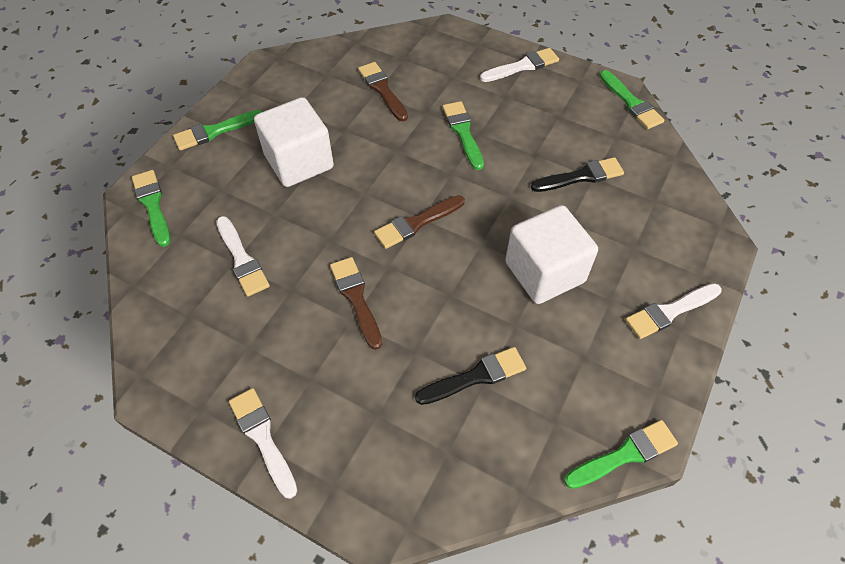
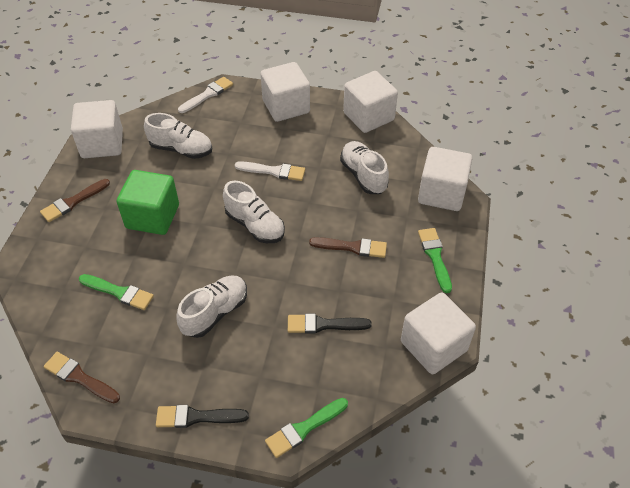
green brush: [132,170,170,247] [173,110,262,151] [442,101,484,170] [564,420,678,489] [600,70,664,129] = 5 -> [79,274,154,310] [265,398,348,458] [418,228,452,293] = 3
green cube: none = 0 -> [117,170,179,235] = 1
white brush: [216,216,270,297] [229,388,297,499] [480,48,559,82] [625,283,722,339] = 4 -> [178,77,233,113] [235,161,305,181] = 2
white cube: [254,97,334,187] [505,205,598,304] = 2 -> [71,100,123,158] [261,62,310,122] [343,71,398,133] [401,292,476,374] [418,147,472,211] = 5
white shoe: none = 0 -> [144,113,212,159] [176,276,247,338] [223,180,285,243] [340,141,389,194] = 4

